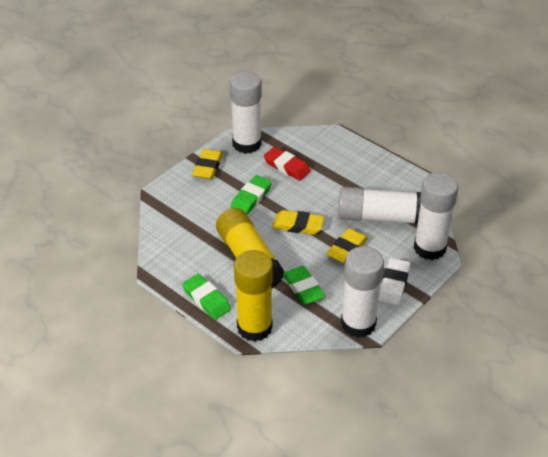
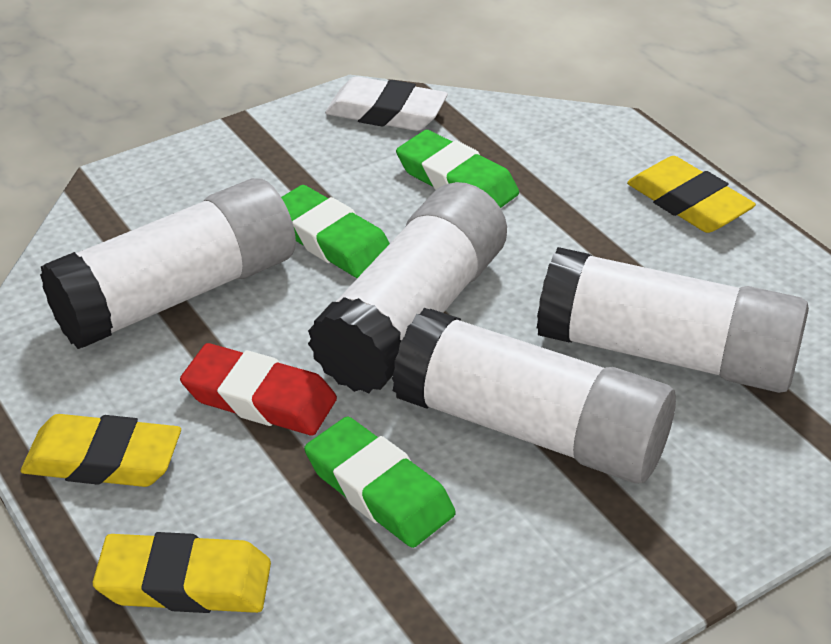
yellow glue stick: [216,208,284,289] [234,250,273,342] = 2 -> none = 0

